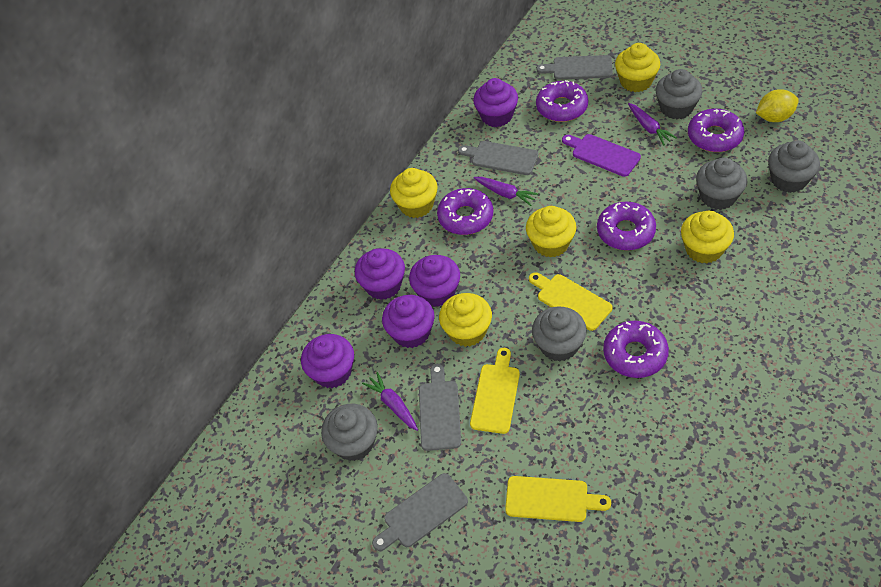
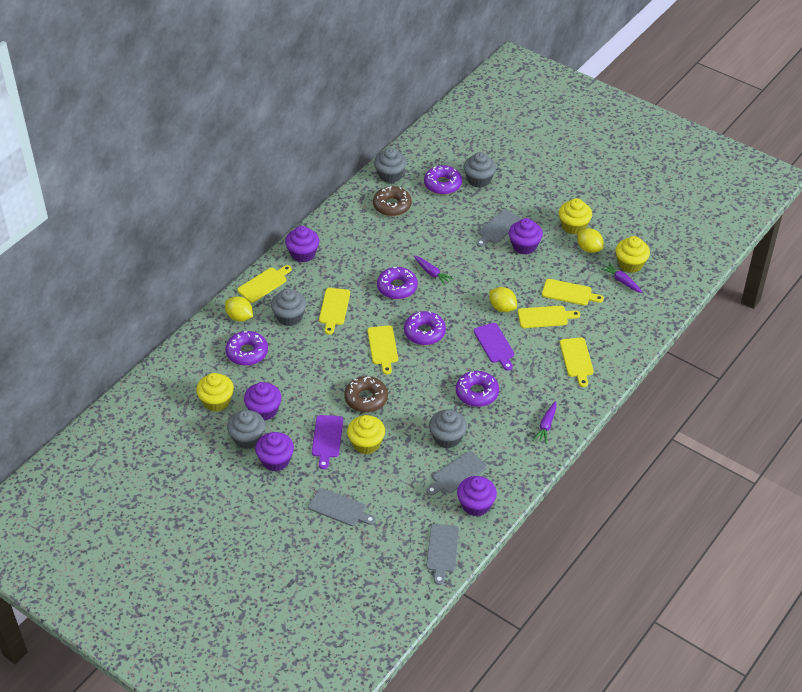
brown donut: none = 0 -> [344,376,388,412] [373,186,412,216] = 2
purple cutting board: [562,134,641,177] = 1 -> [312,415,343,469] [474,323,514,371] = 2
yellow cupcake: [390,168,438,218] [439,293,492,347] [526,206,576,258] [615,43,660,92] [681,211,734,263] = 5 -> [196,373,234,411] [347,415,385,454] [559,198,592,234] [615,236,650,273] = 4
yellow cutting board: [470,348,520,434] [505,476,611,522] [529,272,613,331] = 3 -> [237,265,292,303] [319,288,350,335] [368,325,398,374] [518,306,580,328] [542,279,604,305] [560,337,594,387] = 6
yellow lemon: [756,89,799,122] = 1 -> [225,296,253,321] [489,287,517,312] [577,228,604,253] = 3

